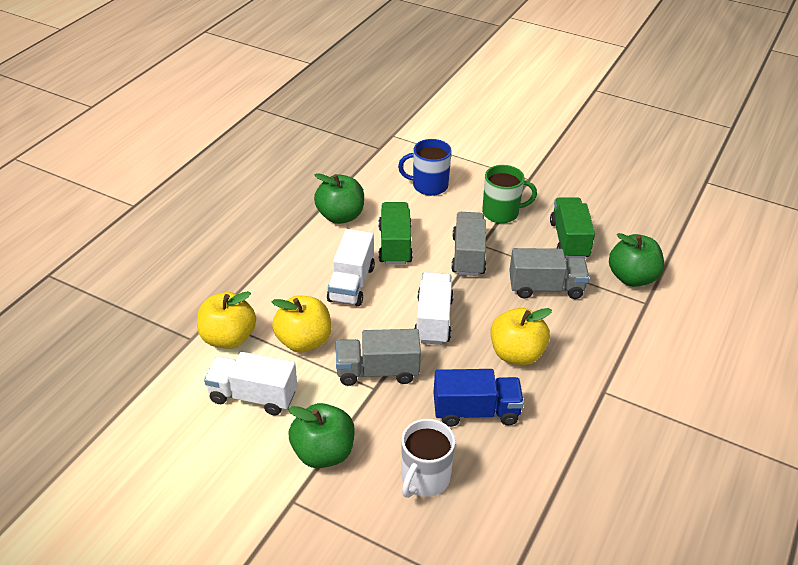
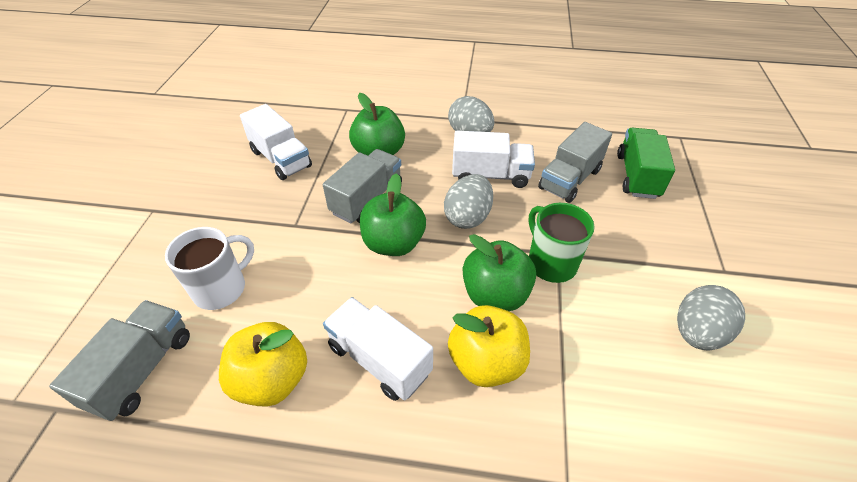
blue mug: [398,139,452,196] = 1 -> none = 0
blue truck: [433,369,524,427] = 1 -> none = 0
green truck: [379,202,413,265] [550,197,595,259] = 2 -> [617,128,675,199] = 1
grey egg: none = 0 -> [444,174,493,229] [448,96,494,132] [677,285,745,350] = 3
yellow apple: [197,291,256,349] [272,295,331,352] [491,308,552,365] = 3 -> [219,322,307,407] [448,305,530,387] = 2

